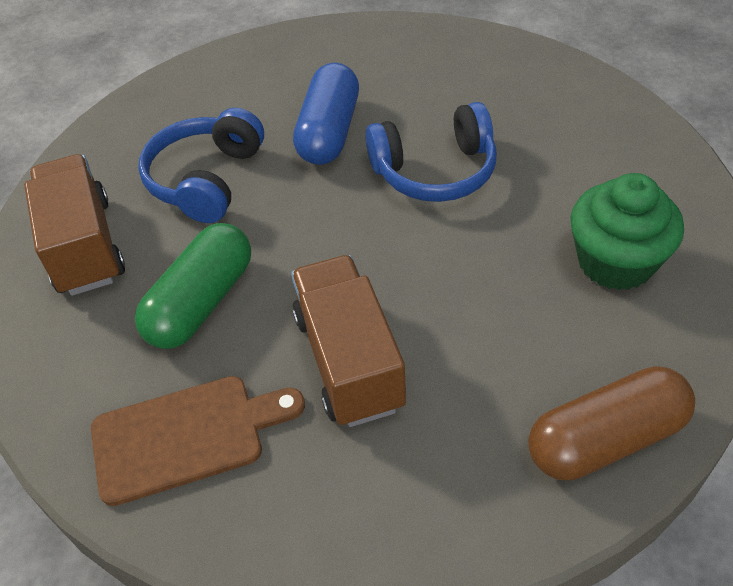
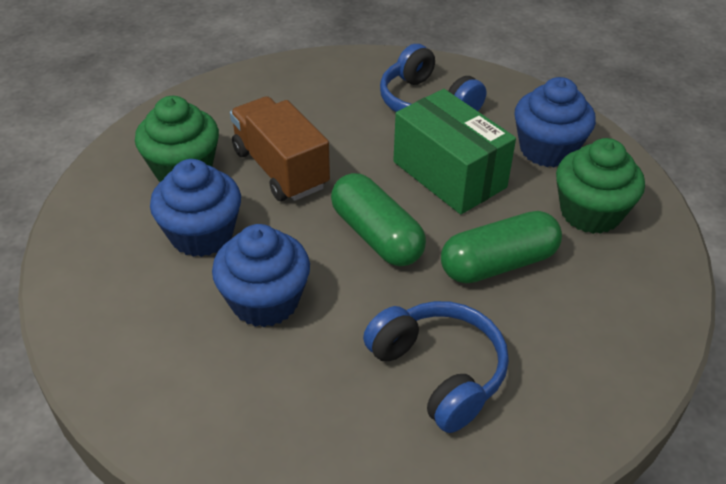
blue capsule: [293,63,359,165] = 1 -> none = 0
blue cupcake: none = 0 -> [150,159,241,257] [212,224,310,327] [514,77,596,167] = 3
brown capsule: [528,366,695,480] = 1 -> none = 0
brown cutting board: [91,376,305,506] = 1 -> none = 0
brown truck: [24,154,125,296] [291,255,406,427] = 2 -> [230,96,330,201] = 1
green box: none = 0 -> [393,89,516,214] = 1
green capsule: [135,223,251,349] = 1 -> [331,173,426,266] [441,211,562,283] = 2
green cupcake: [570,173,684,290] = 1 -> [135,96,219,182] [556,138,645,234] = 2

